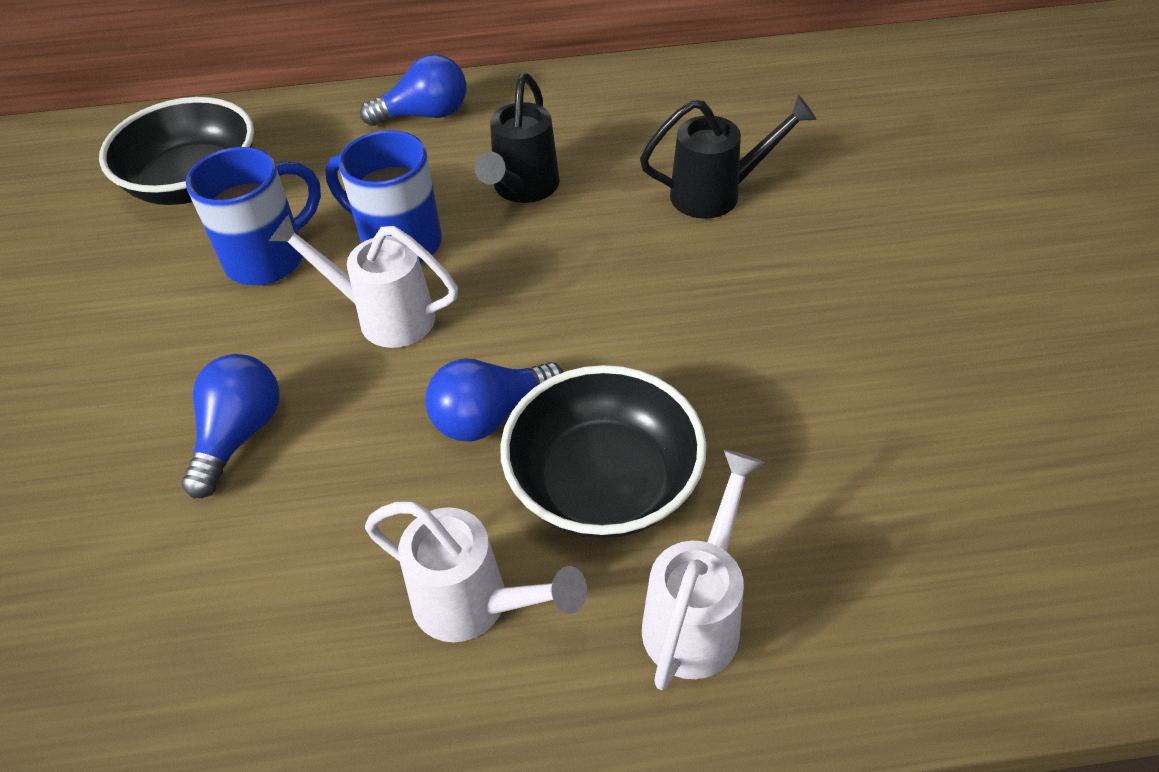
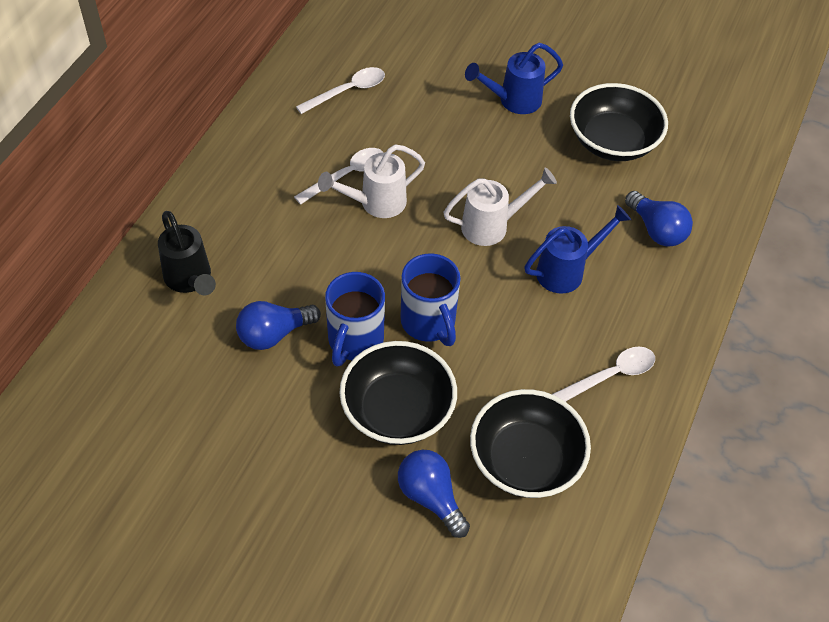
black bowl: [99,97,254,205] [500,365,707,539] = 2 -> [339,341,457,445] [470,389,591,498] [570,83,668,161] = 3
black watering can: [475,73,560,203] [640,95,816,219] = 2 -> [158,211,216,295] = 1
blue watering can: none = 0 -> [465,43,563,114] [524,205,631,294] = 2
white spoon: none = 0 -> [294,148,383,205] [296,67,385,114] [552,347,655,402] = 3
white watering can: [269,214,458,348] [365,501,587,642] [642,450,765,690] = 3 -> [318,144,425,218] [443,167,557,246] = 2

